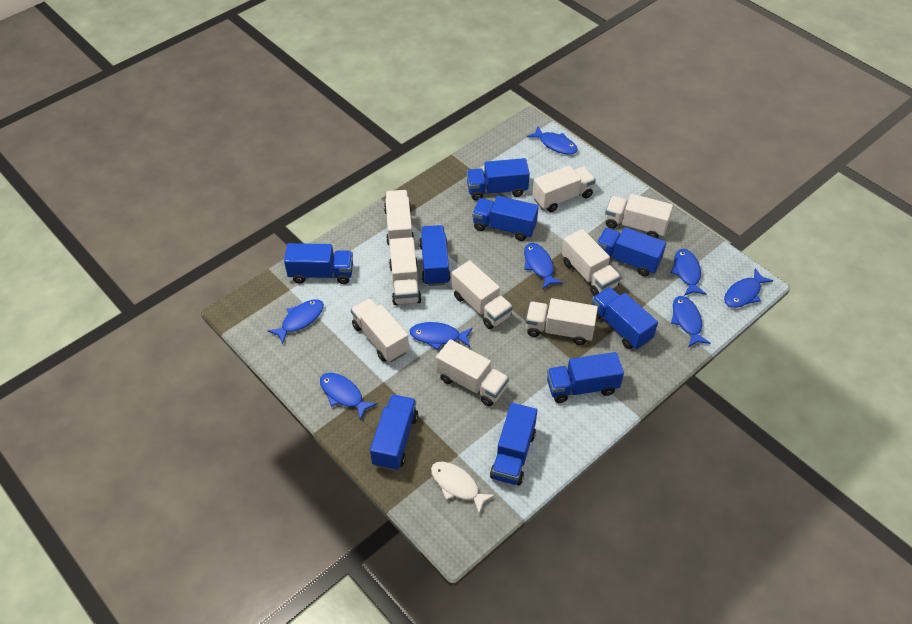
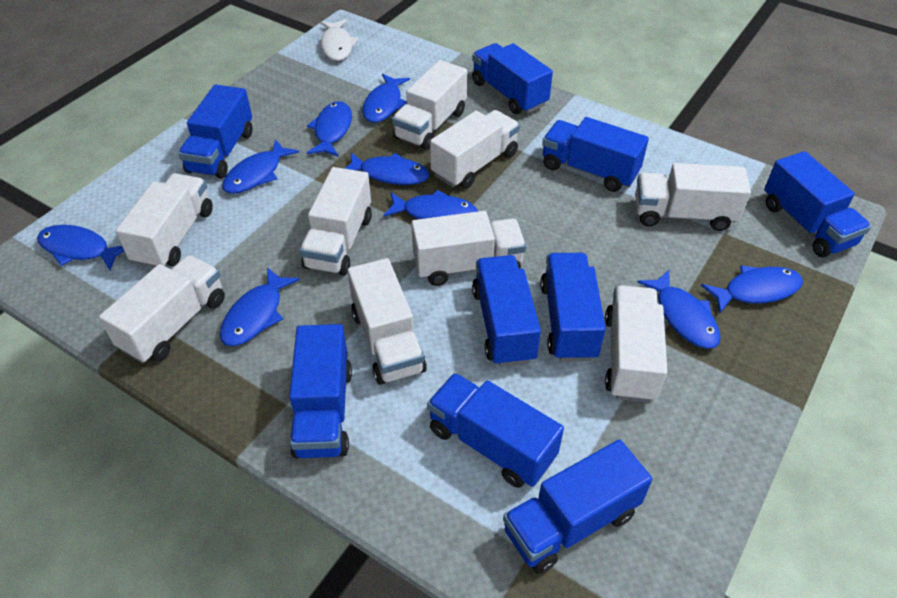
blue fish: [268,300,324,344] [320,373,377,420] [410,322,473,350] [524,243,563,290] [527,126,578,155] [671,249,706,296] [671,296,711,347] [724,268,773,308] = 8 -> [37,225,124,270] [220,267,300,346] [222,139,299,194] [307,101,352,157] [344,153,430,185] [362,74,410,123] [383,190,478,219] [637,270,721,349] [701,266,803,313] = 9

